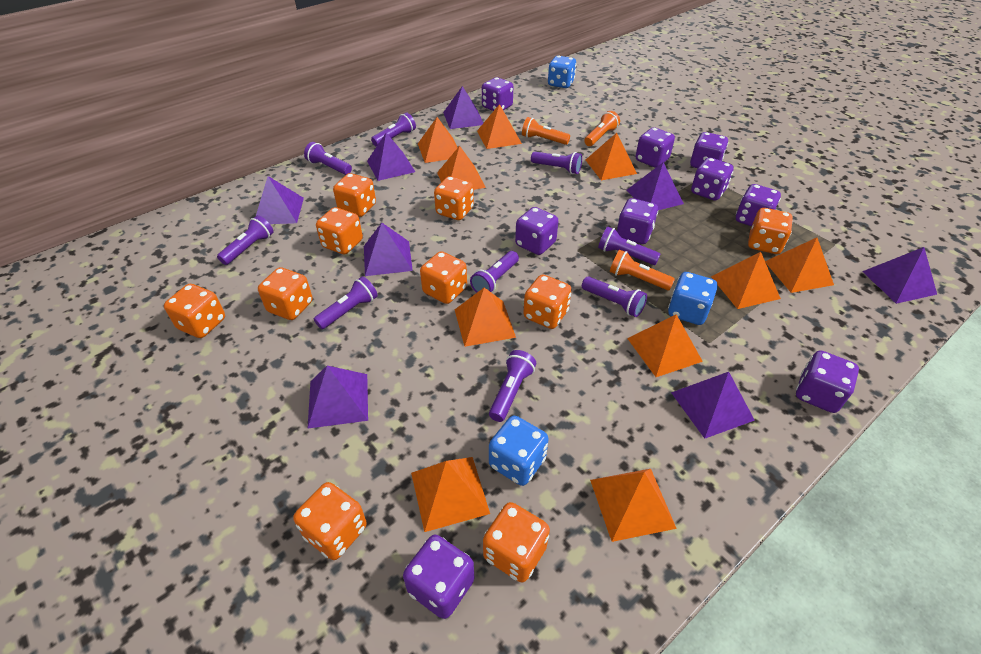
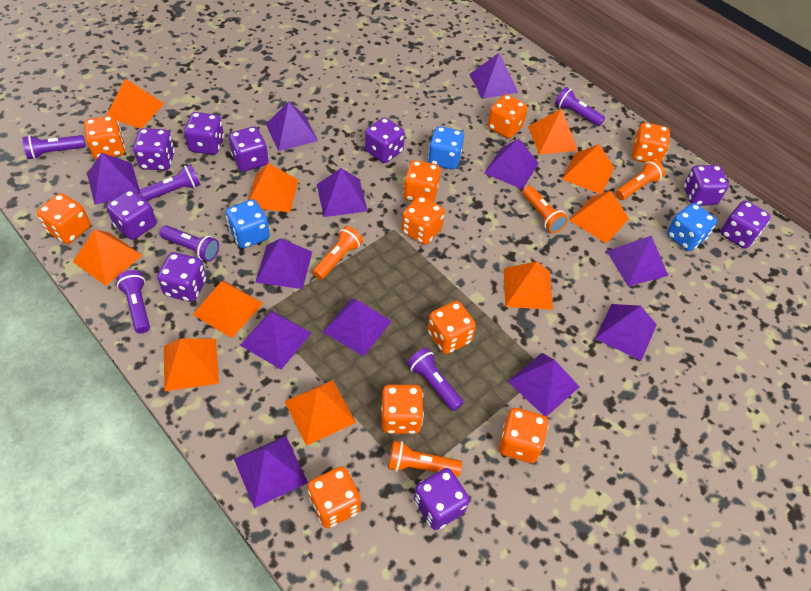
orange flashlight: [522,117,570,145] [584,111,620,146] [610,250,675,290] = 3 -> [312,226,363,280] [388,441,462,477] [523,186,568,233] [615,159,665,200] = 4
purple flashlight: [217,215,274,265] [304,142,352,175] [314,276,378,329] [371,113,416,147] [470,251,519,293] [489,350,536,422] [531,152,582,174] [582,276,647,317] [598,227,660,265] = 9 -> [22,135,86,159] [116,270,150,334] [140,164,201,201] [160,225,219,262] [407,348,464,411] [555,87,605,126] = 6
purple pyramid: [256,176,304,224] [308,366,368,428] [364,223,413,276] [367,133,415,181] [443,86,483,129] [627,162,684,210] [671,372,755,439] [862,247,937,304] = 8 -> [87,153,140,205] [234,436,308,508] [240,310,311,370] [255,238,312,289] [266,102,318,151] [317,168,368,217] [323,298,392,357] [469,53,518,99] [484,139,539,190] [508,353,580,417] [595,304,657,361] [607,236,668,286] = 12

